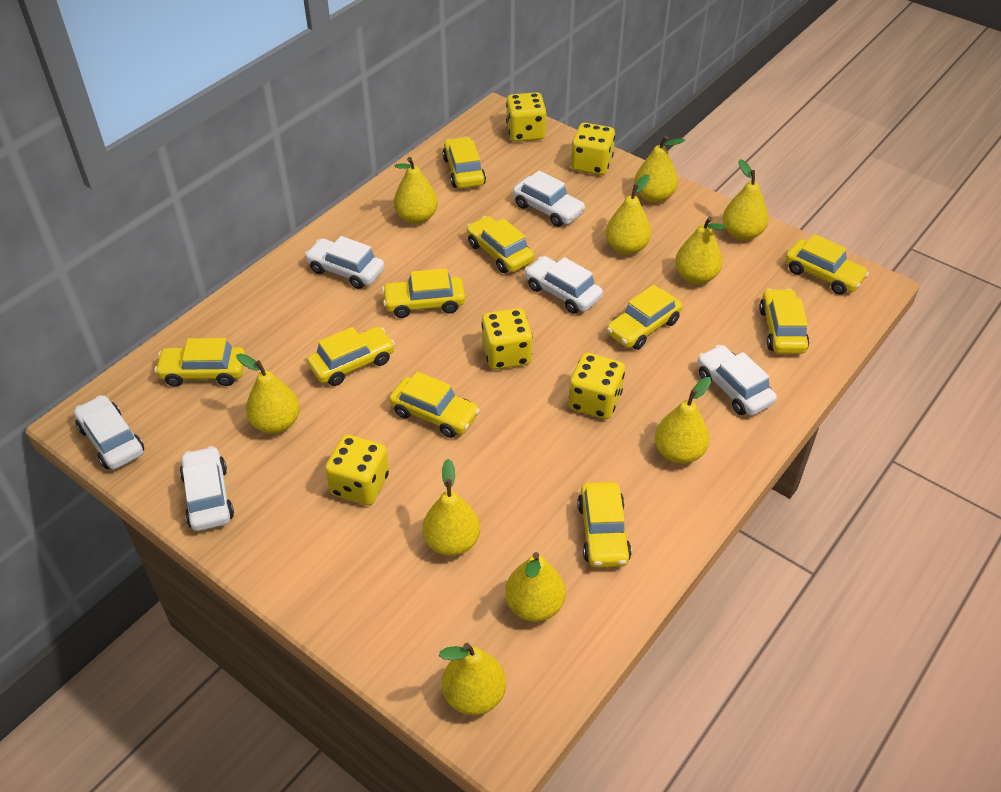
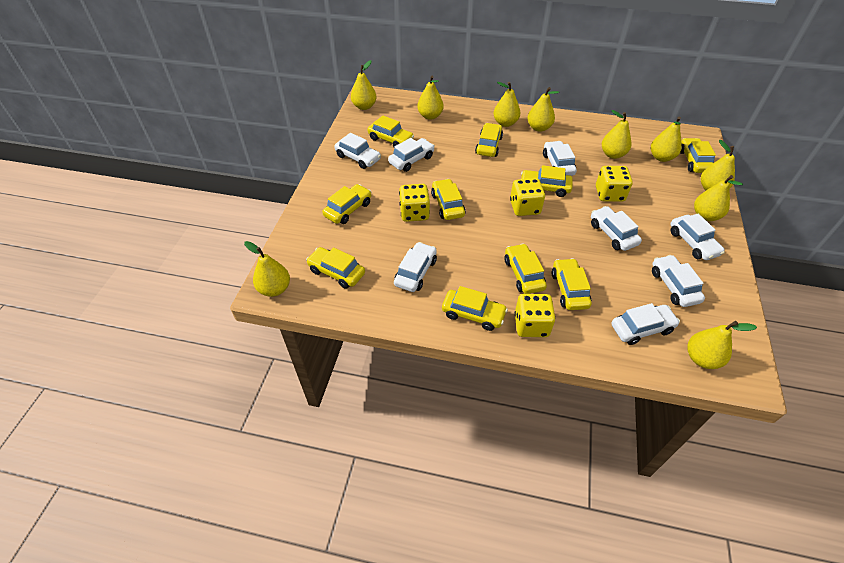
white car: [74,395,144,469] [180,446,234,531] [305,236,385,289] [513,171,586,227] [525,256,603,314] [697,345,777,416] = 6 -> [334,133,381,169] [388,138,435,172] [394,242,437,292] [543,141,577,176] [591,206,642,251] [611,303,680,345] [652,255,705,307] [670,213,725,260] = 8
yellow dice: [325,435,389,505] [481,308,533,370] [506,92,547,142] [568,353,625,419] [571,123,615,175] = 5 -> [399,184,430,222] [510,178,545,216] [515,294,555,337] [596,166,633,202] = 4

